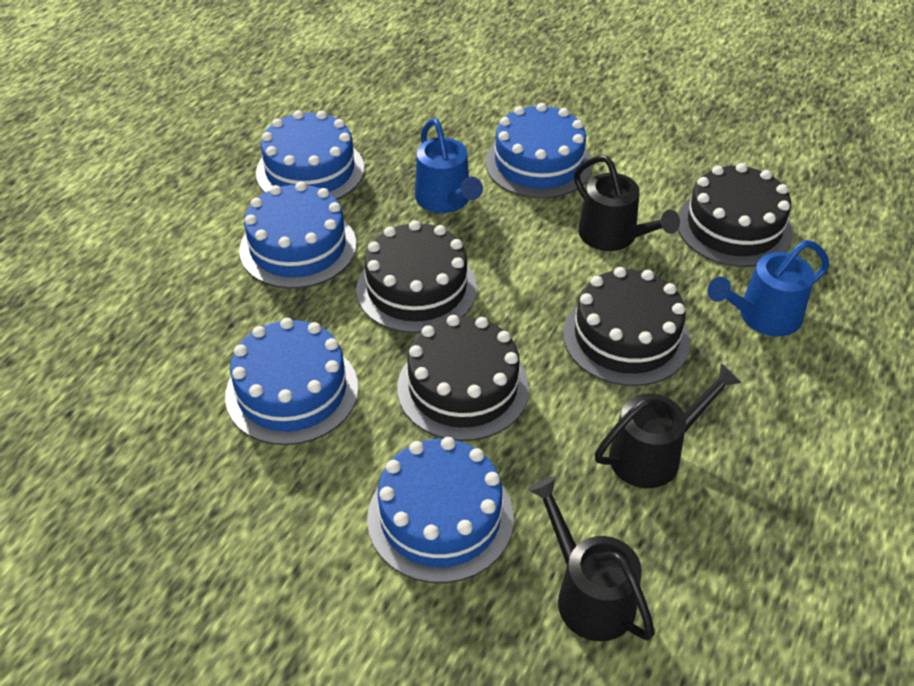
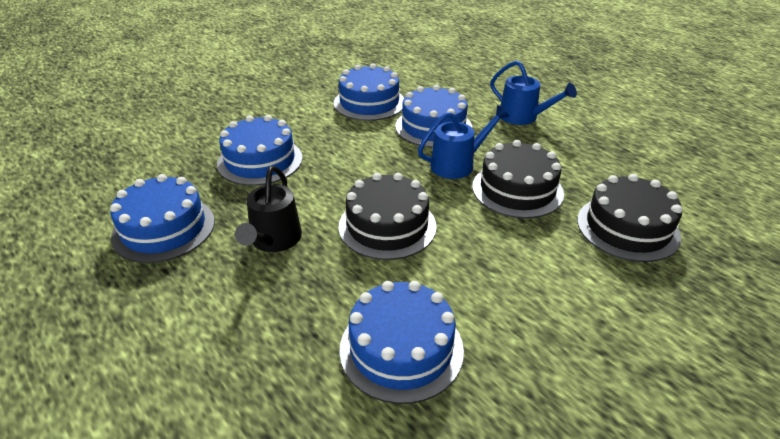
black cake: [357,220,477,333] [397,315,529,441] [563,267,690,386] [678,163,793,267] = 4 -> [338,173,437,260] [472,140,564,218] [577,174,682,262] = 3
black watering can: [528,477,655,641] [574,155,680,251] [595,363,741,488] = 3 -> [235,166,302,252] = 1

